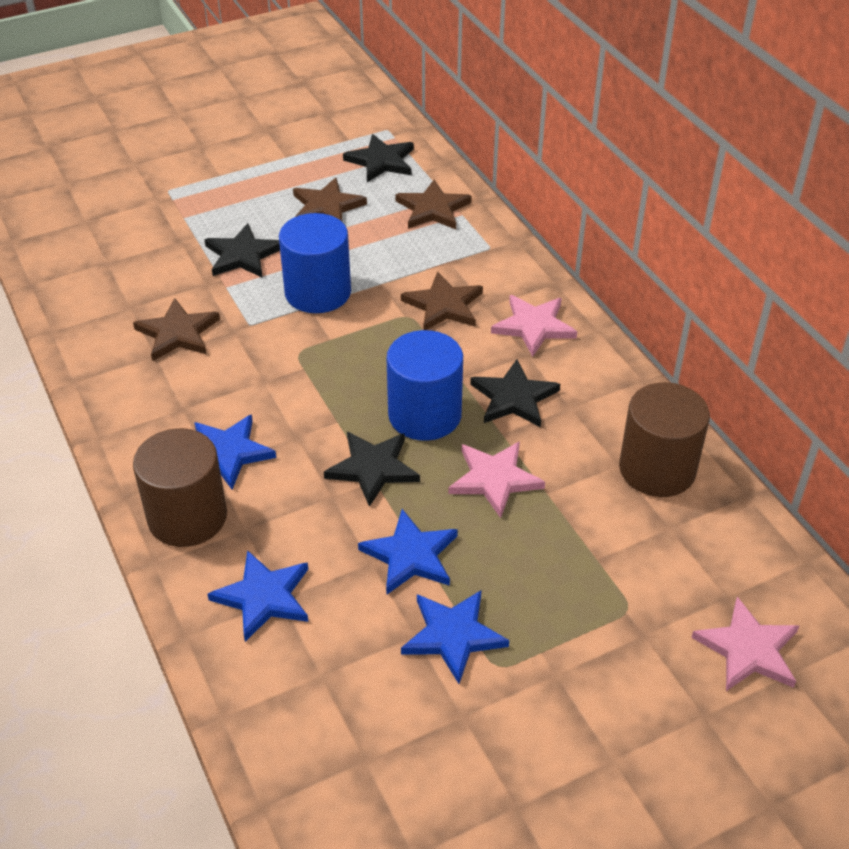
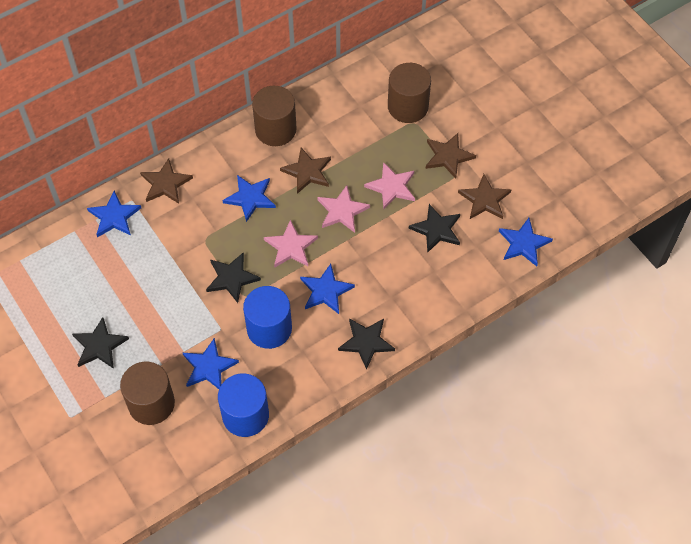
blue star: [194,414,276,489] [207,550,308,642] [358,509,458,594] [401,591,509,684] = 4 -> [87,191,141,237] [183,338,239,389] [222,175,276,222] [300,264,355,314] [499,218,553,266] = 5
brown cylinder: [133,428,227,547] [619,382,710,497] = 2 -> [120,362,175,425] [252,86,297,146] [388,63,431,123] = 3

